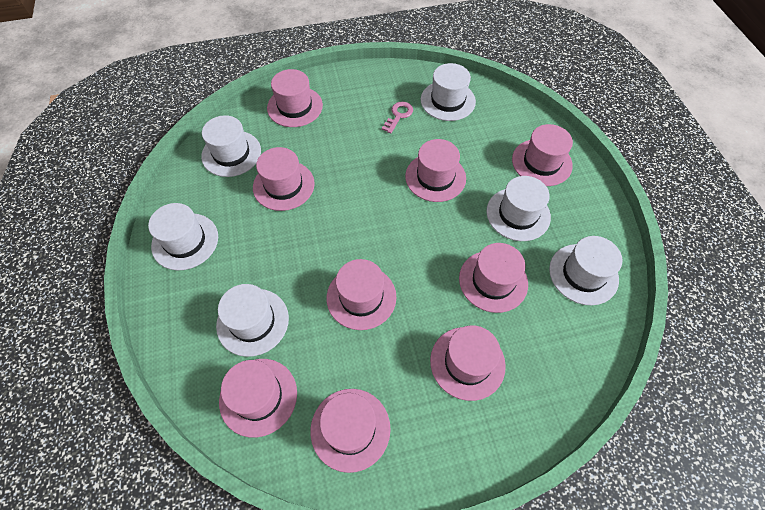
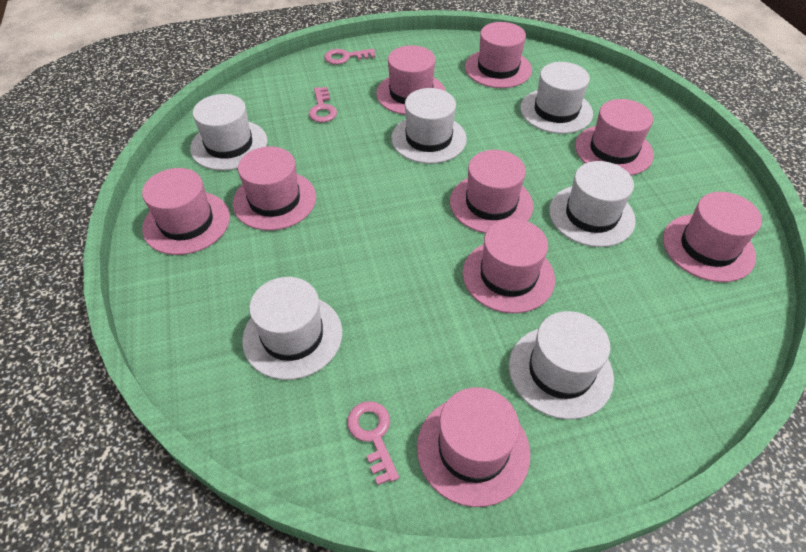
pink key: [382,102,413,133] = 1 -> [309,87,337,123] [324,49,376,65] [347,401,399,485] = 3

